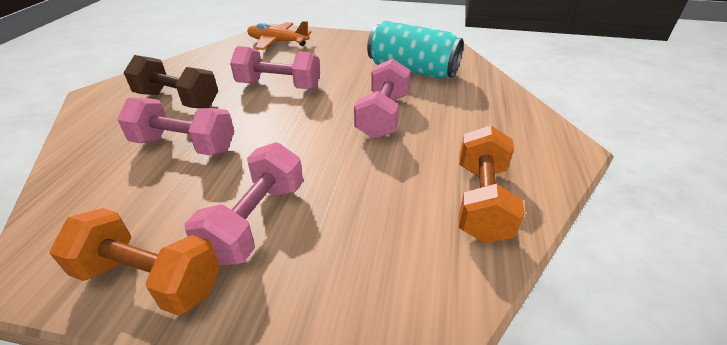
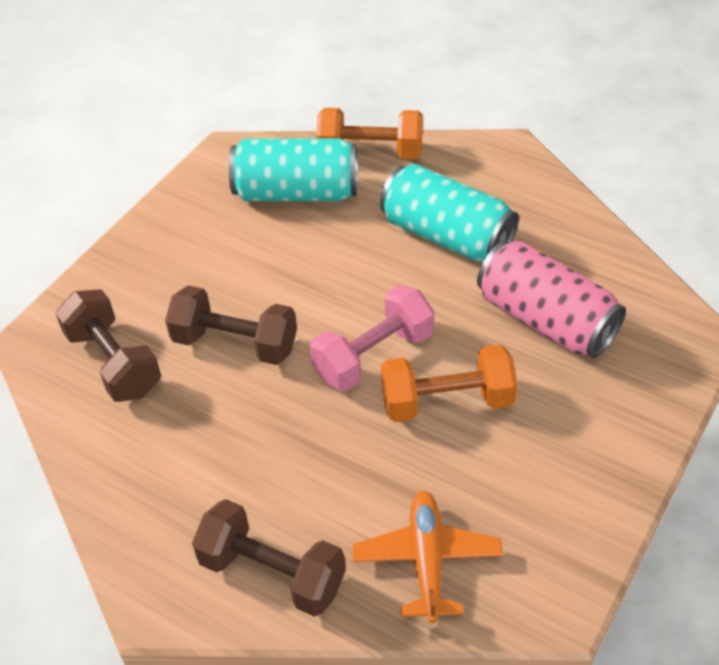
brown dumbbell: [123,55,218,108] = 1 -> [55,289,161,402] [165,285,297,365] [192,499,346,617] = 3
pink can: none = 0 -> [477,240,626,358] = 1
pink dumbbell: [117,98,235,156] [185,142,303,265] [230,46,320,90] [354,58,410,139] = 4 -> [310,285,434,391] = 1
turquoise can: [367,21,463,79] = 1 -> [229,139,358,201] [380,164,519,262] = 2

